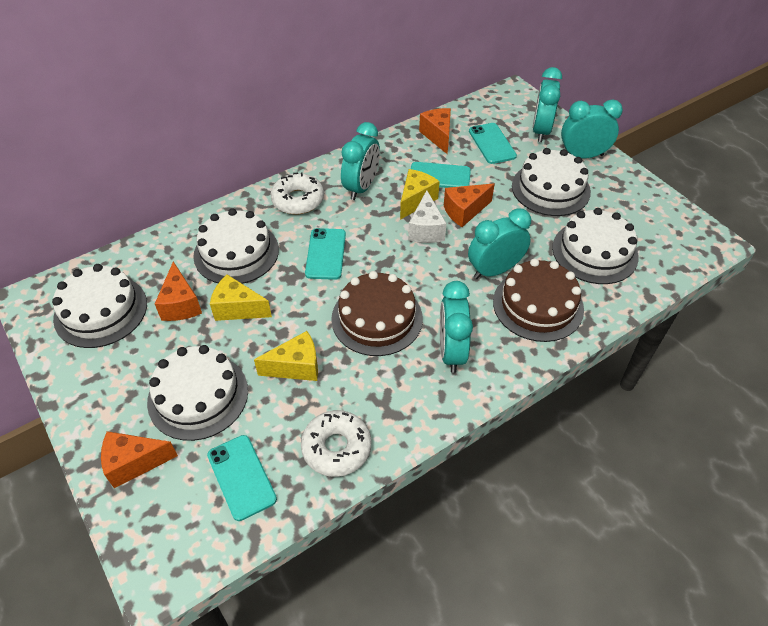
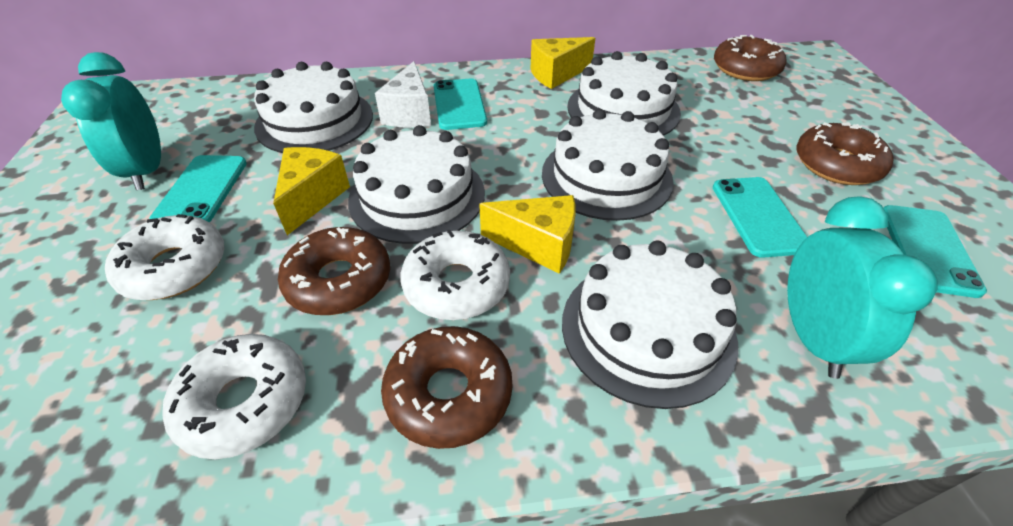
brown cake: [331,271,423,356] [493,258,584,342] = 2 -> none = 0
brown donut: none = 0 -> [278,227,390,315] [381,326,512,449] [714,35,787,81] [796,122,894,185] = 4
orange cheese: [101,431,178,488] [155,262,202,321] [419,108,451,154] [444,183,495,227] = 4 -> none = 0
turquoise clock: [341,122,380,200] [440,281,473,373] [468,208,531,279] [533,67,562,142] [561,100,623,158] = 5 -> [61,52,161,190] [787,196,938,379] = 2
white donut: [270,173,324,214] [301,410,371,477] = 2 -> [105,214,225,300] [162,334,306,459] [401,230,510,320] = 3

